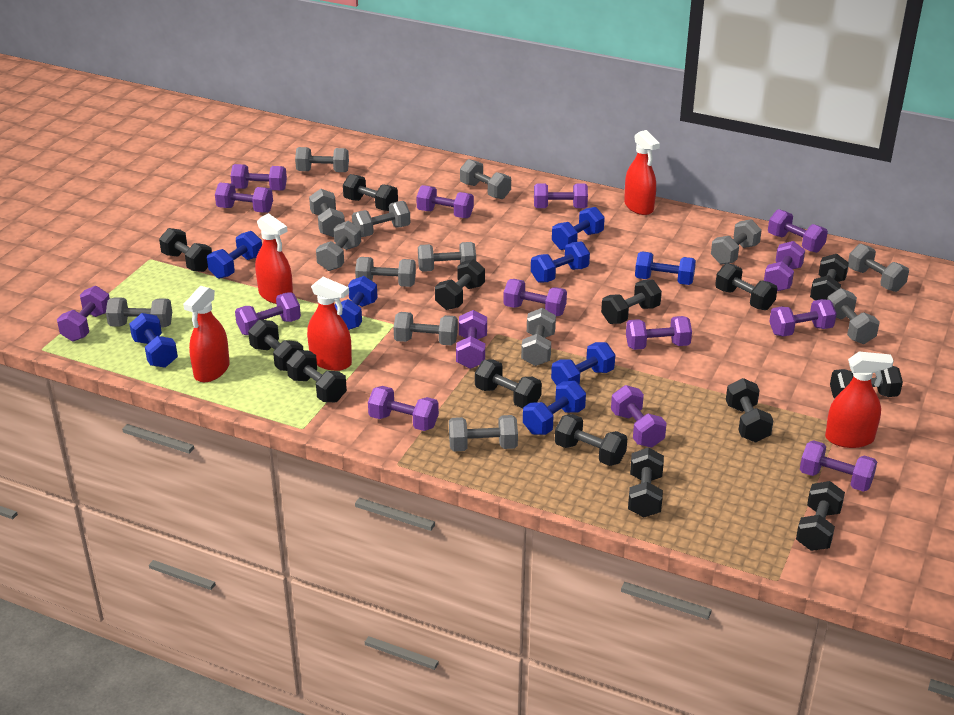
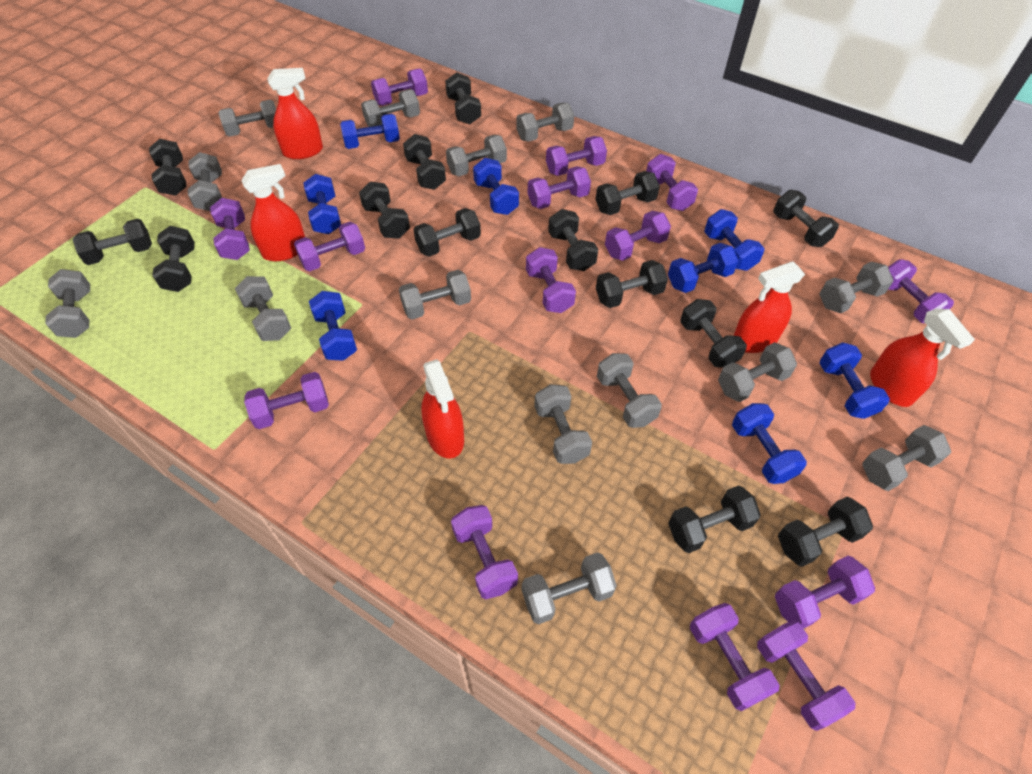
purple dumbbell: [57,286,110,342] [215,183,273,213] [231,164,287,191] [235,293,301,335] [368,386,439,431] [416,185,474,218] [456,310,487,369] [503,279,567,317] [534,183,588,208] [611,385,667,447] [626,316,692,350] [764,241,805,291] [768,209,828,253] [769,299,837,337] [800,440,877,492] = 15 -> [210,198,250,260] [244,372,329,429] [294,222,365,271] [371,69,428,106] [451,505,518,599] [526,247,576,313] [528,166,591,209] [546,136,607,176] [605,211,671,261] [646,154,698,211] [690,603,779,711] [757,620,855,731] [775,555,875,629] [888,259,954,323] = 14

